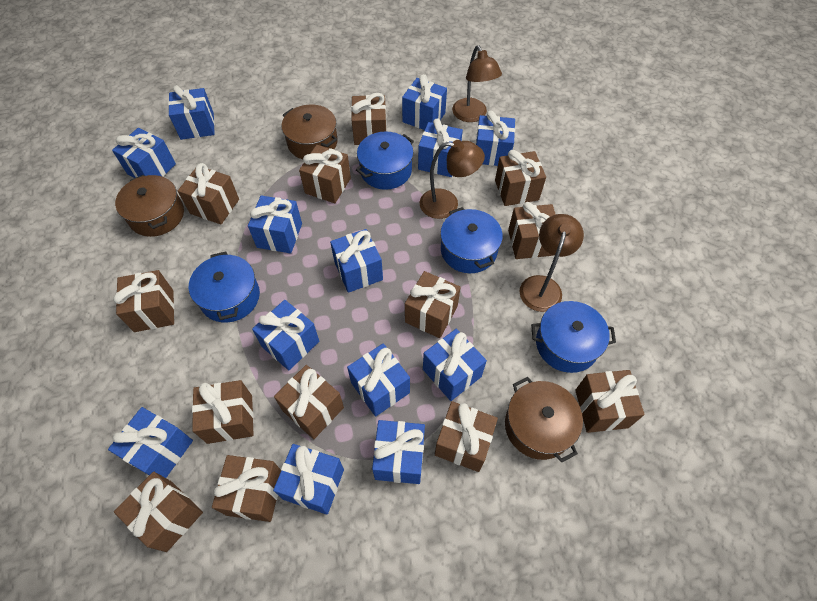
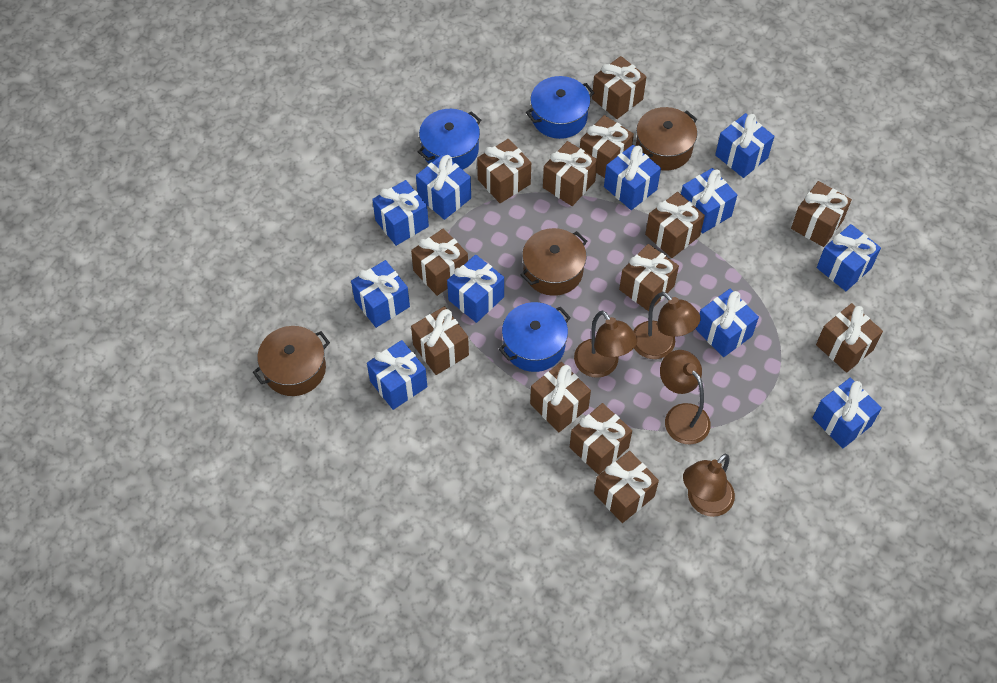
blue gift: [108,407,193,478] [112,128,176,178] [168,85,215,140] [248,196,302,253] [252,300,319,370] [273,444,344,515] [330,229,383,293] [347,343,410,417] [372,420,425,484] [402,74,447,130] [418,118,463,177] [423,329,487,401] [476,111,515,166] = 13 -> [351,260,410,328] [367,340,427,410] [372,180,429,246] [416,154,471,220] [447,255,504,323] [604,145,661,210] [681,168,737,234] [696,289,759,357] [715,113,774,178] [813,378,882,448] [817,224,881,291] = 11
blue pot: [189,251,260,322] [356,131,414,190] [440,207,503,273] [531,301,616,373] = 4 -> [418,109,481,170] [499,302,571,372] [526,76,594,139] = 3
brown lamp: [420,140,485,219] [452,45,502,122] [520,214,584,312] = 3 -> [574,310,637,378] [634,292,700,359] [660,350,711,445] [683,454,735,517] = 4

